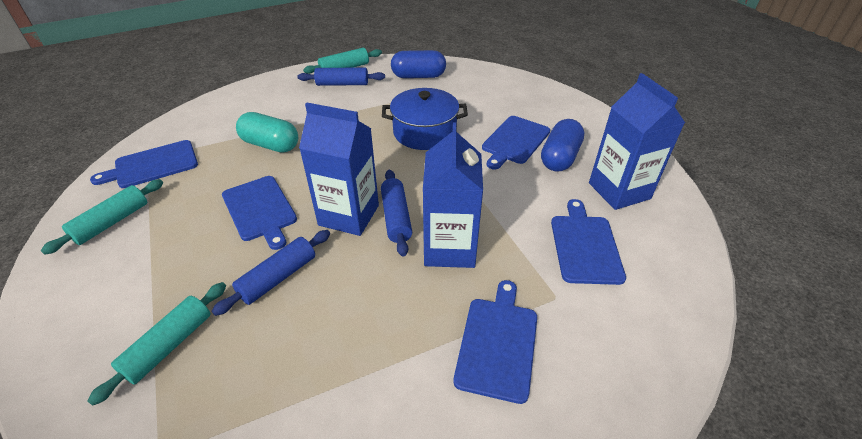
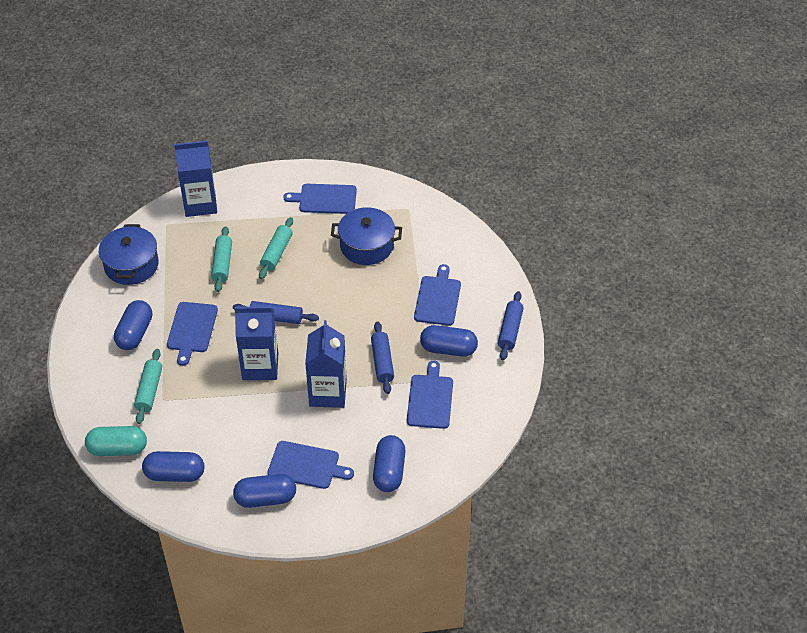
blue capsule: [391,50,446,78] [541,119,584,172] = 2 -> [114,300,152,350] [142,451,204,482] [233,474,296,508] [373,435,405,492] [420,325,478,357] = 5
blue pot: [382,88,468,150] = 1 -> [99,224,159,285] [331,207,402,265] = 2

